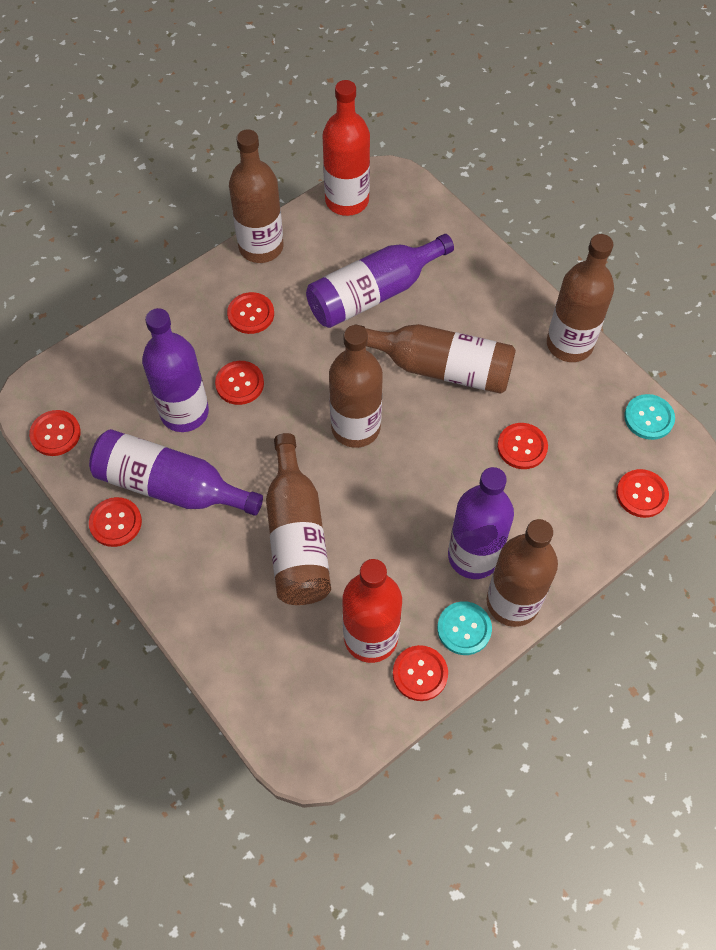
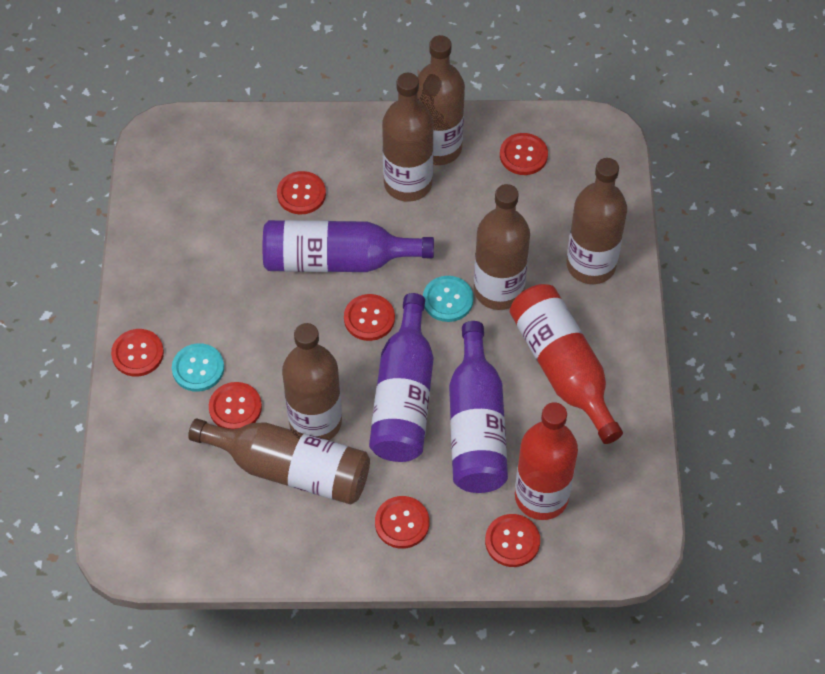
purple bottle: [89,429,263,516] [142,308,209,432] [306,234,454,328] [448,467,514,579] = 4 -> [263,220,434,272] [369,293,433,462] [449,321,508,493] = 3

